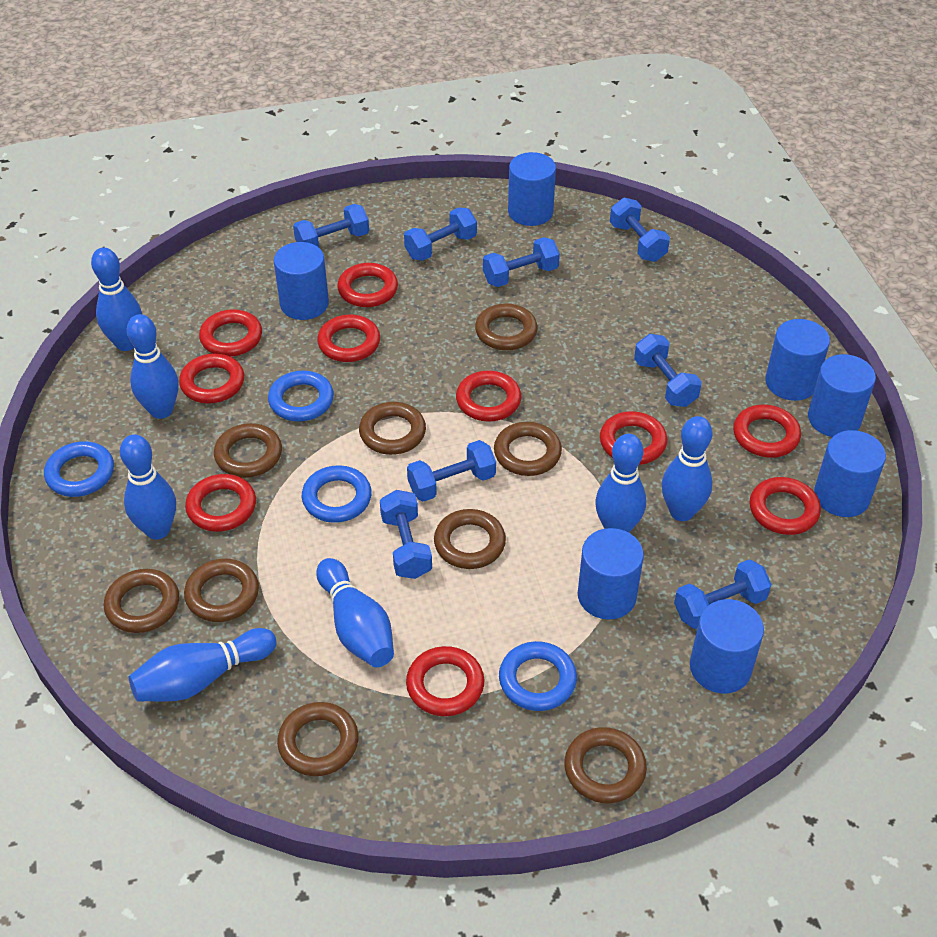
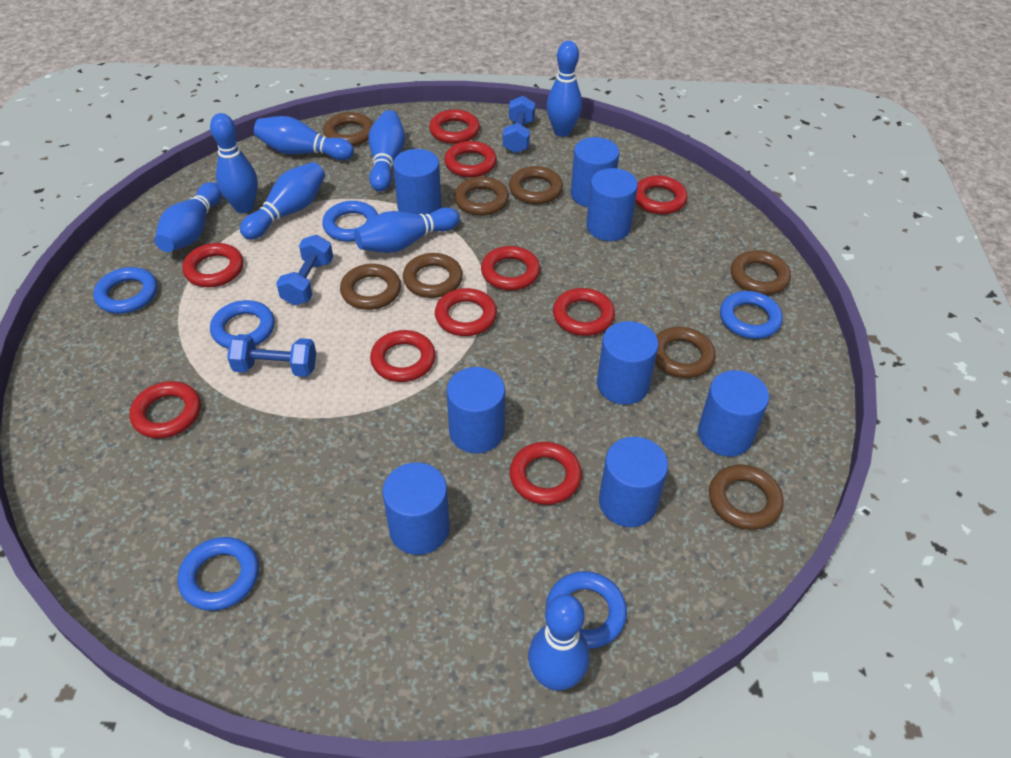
blue bowling pin: [91,248,142,351] [120,434,176,540] [127,314,179,419] [129,628,276,702] [316,558,394,667] [595,434,646,533] [662,416,712,521] = 7 -> [155,182,222,252] [210,113,258,213] [240,162,325,240] [254,116,354,160] [354,207,460,253] [368,110,405,191] [528,594,589,691] [546,41,582,137] = 8
blue cylinder: [274,242,329,320] [508,152,556,226] [578,528,644,620] [690,599,764,693] [766,319,830,401] [808,354,876,437] [814,430,886,517] = 7 -> [383,463,450,555] [393,149,441,215] [447,367,505,453] [571,137,619,207] [586,168,638,241] [597,321,659,405] [599,437,668,527] [698,370,769,457] = 8
blue dumbbell: [293,204,369,247] [380,490,432,579] [404,208,477,261] [407,440,496,502] [483,237,560,287] [610,198,670,262] [634,334,702,407] [674,559,772,629] = 8 -> [227,334,316,377] [276,235,333,305] [503,96,535,153] = 3
blue ring: [44,441,114,497] [268,371,334,422] [302,465,372,523] [499,641,577,711] = 4 -> [93,267,158,314] [178,537,259,611] [210,300,275,349] [322,201,378,242] [546,571,627,649] [720,291,783,339] = 6
brown ring: [104,569,179,633] [184,558,259,622] [214,423,282,478] [277,702,358,776] [359,402,426,455] [434,509,506,569] [475,304,538,350] [494,422,562,476] [564,727,647,804] = 9 -> [323,112,373,146] [340,264,401,310] [403,253,463,298] [454,177,509,216] [509,166,563,204] [655,327,715,378] [709,465,784,530] [731,250,791,295] = 8

